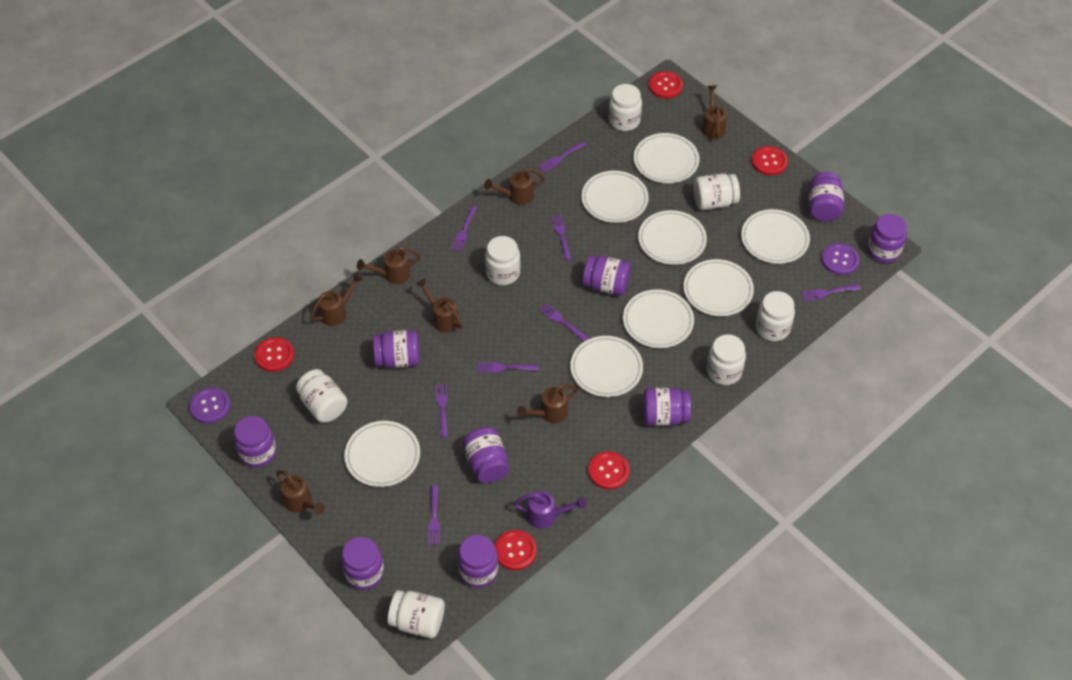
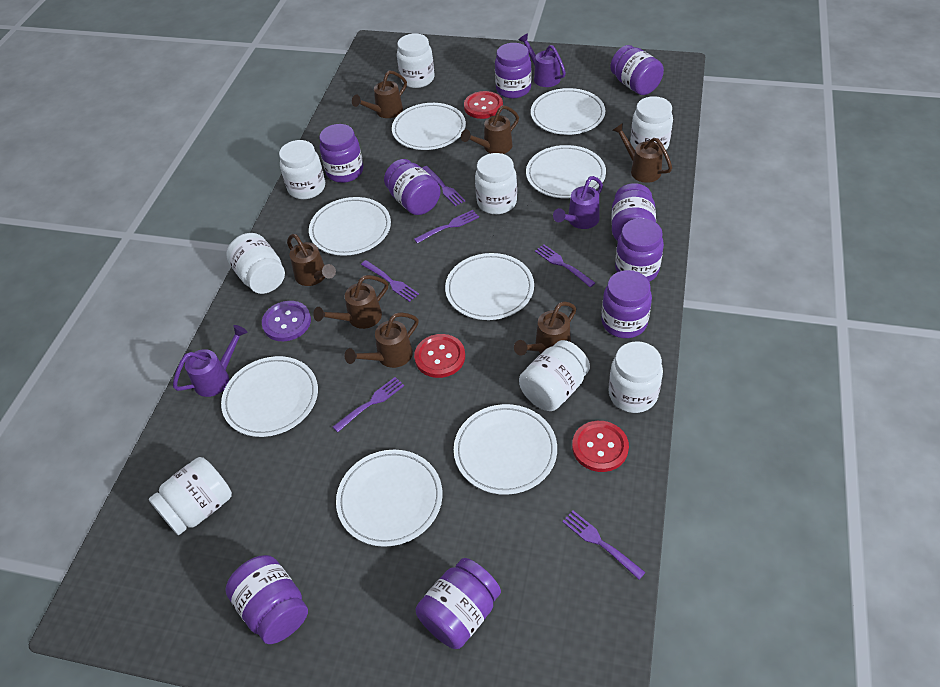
purple button: [190,387,230,424] [822,243,860,275] = 2 -> [262,301,311,341] = 1
purple fork: [428,485,440,545] [436,384,448,438] [451,206,477,252] [478,362,539,373] [538,141,586,173] [539,303,589,342] [551,215,572,260] [801,284,861,301] = 8 -> [333,377,404,432] [361,260,419,302] [414,210,479,243] [422,166,465,206] [535,244,595,287] [562,511,646,580] = 6
purple watering can: [513,491,586,529] = 1 -> [173,325,247,397] [518,34,566,87] [553,176,603,229] = 3
red button: [255,337,294,372] [495,530,537,570] [588,451,629,490] [649,71,683,99] [752,146,788,176] = 5 -> [414,334,465,378] [464,91,503,119] [572,421,629,472] = 3
white jar: [296,369,348,423] [388,590,445,638] [485,236,521,285] [609,84,642,131] [693,173,740,210] [707,334,746,385] [756,291,795,341] = 7 -> [149,457,232,535] [226,233,285,294] [279,140,325,199] [397,33,435,88] [475,153,517,214] [519,340,590,411] [608,341,663,413] [630,96,673,150] = 8

